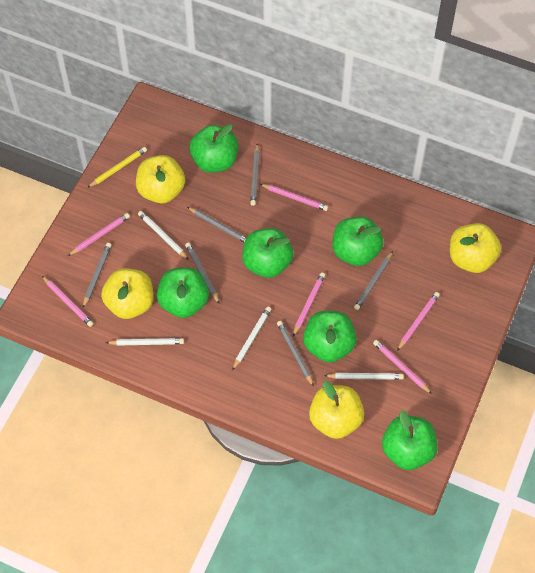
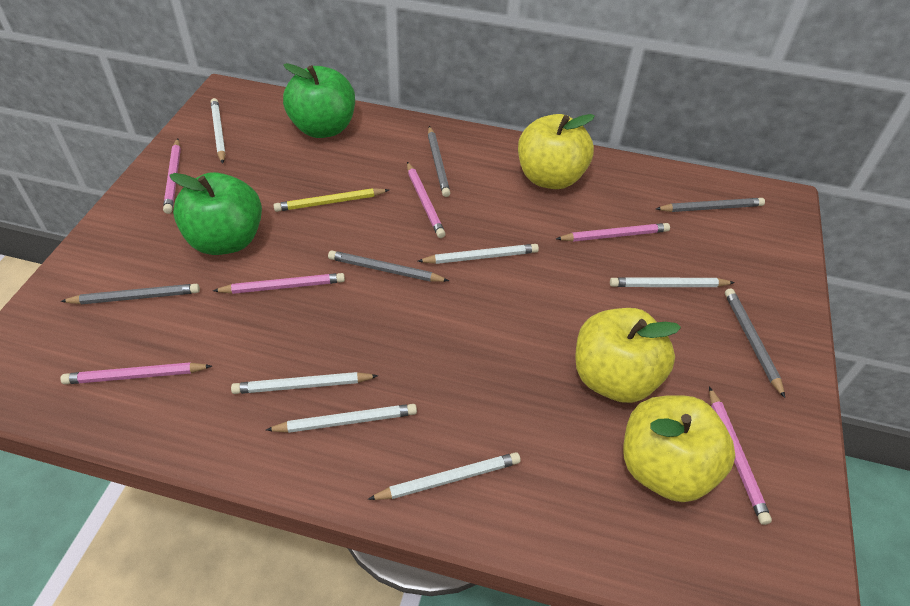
green apple: [156,267,209,318] [189,124,238,173] [242,228,293,278] [303,311,357,362] [332,217,383,266] [382,411,438,470] = 6 -> [169,172,262,255] [283,63,355,138] = 2
grey pencil: [83,243,112,308] [185,242,219,303] [187,207,246,243] [250,143,260,206] [277,321,314,387] [354,251,393,310] = 6 -> [60,284,200,304] [328,250,449,282] [428,126,450,197] [656,198,765,212] [725,288,785,398] = 5
white pencil: [106,338,184,346] [138,211,189,260] [232,307,271,371] [324,373,404,380] = 4 -> [211,98,226,164] [231,372,378,394] [266,404,417,433] [368,452,521,500] [418,244,539,264] [610,277,735,287] = 6
yellow apple: [101,268,154,319] [136,155,185,203] [309,381,364,439] [450,223,501,273] = 4 -> [518,114,595,189] [575,308,681,403] [624,395,736,502] = 3

